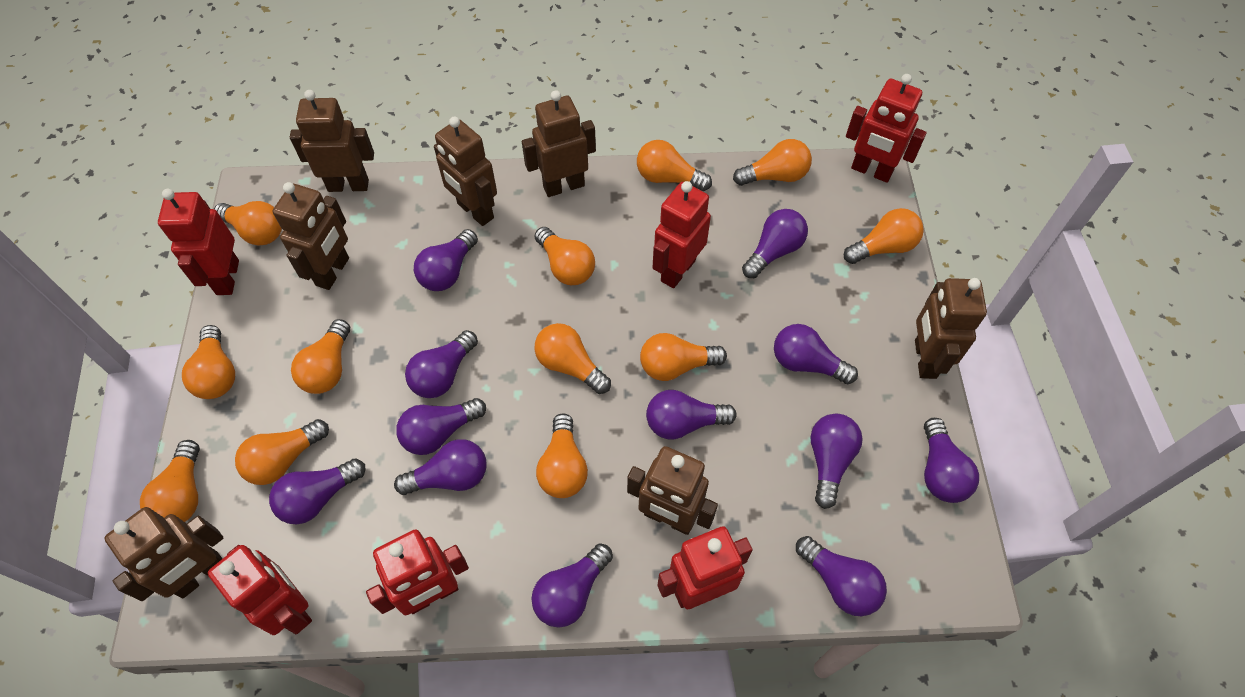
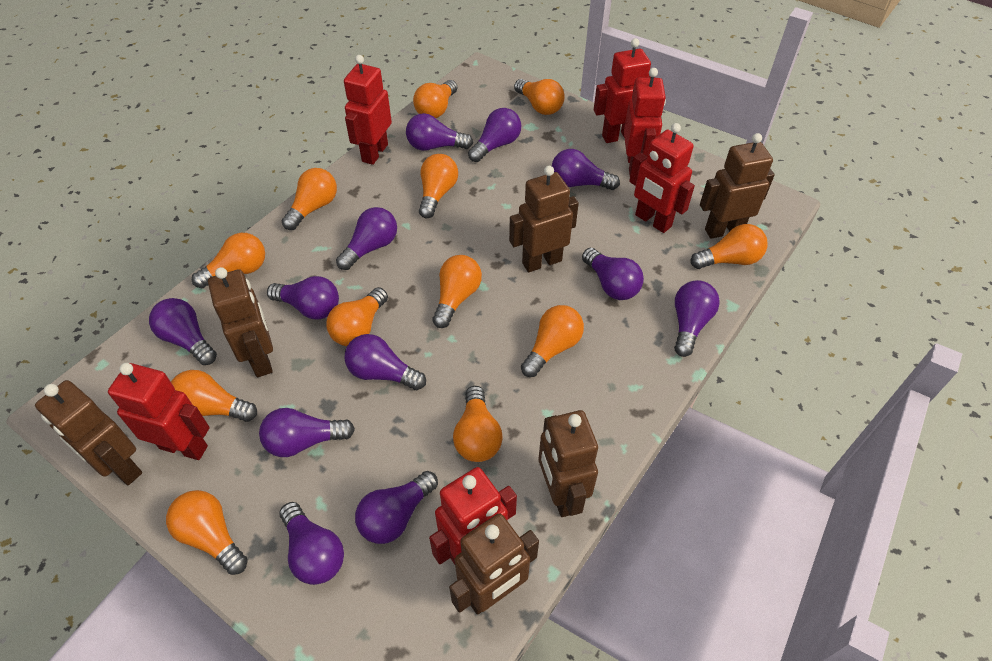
brown robot: [104,507,223,601] [273,182,349,290] [290,90,374,192] [434,117,497,226] [522,90,596,197] [627,446,718,535] [915,278,987,379] = 7 -> [35,380,142,485] [208,267,273,377] [449,513,539,615] [509,166,579,272] [539,410,598,517] [700,133,775,239] = 6

